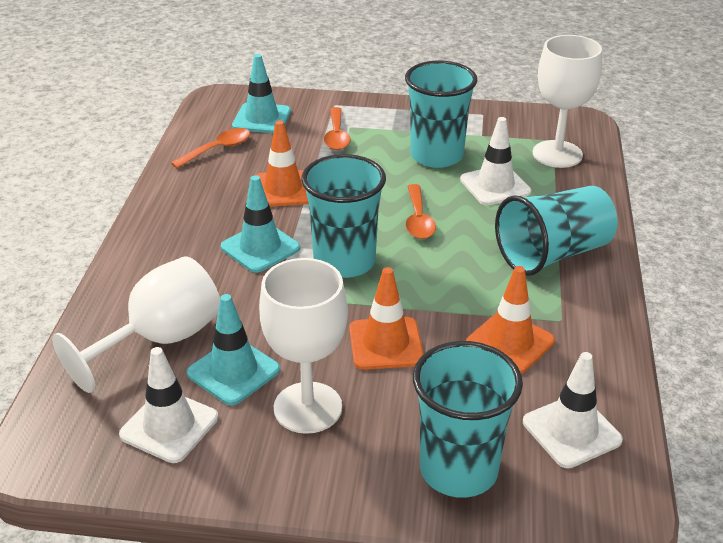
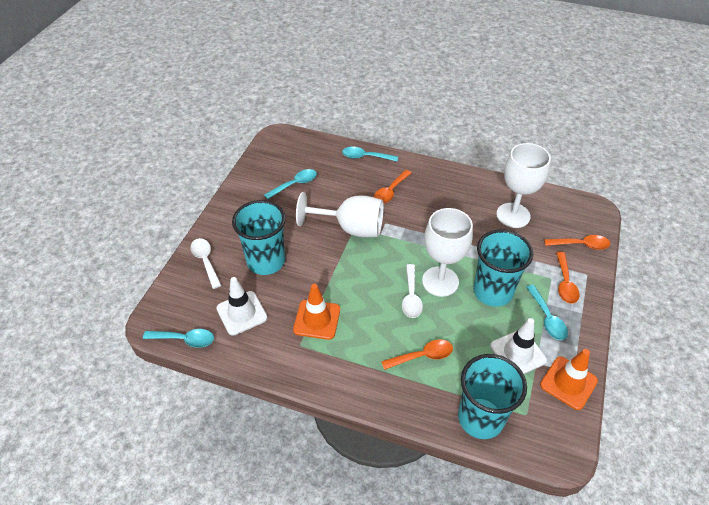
orange spoon: [171,128,250,168] [324,107,351,150] [406,184,436,239] = 3 -> [374,170,412,203] [381,339,453,370] [544,235,610,250] [556,252,580,304] = 4
orange traffic cone: [256,120,308,207] [349,267,424,370] [466,266,555,374] = 3 -> [293,284,340,340] [540,349,598,410] = 2
turquoise cup: [301,154,386,278] [405,61,478,168] [413,341,523,498] [495,186,618,276] = 4 -> [232,200,286,275] [458,354,527,439] [473,230,533,307] = 3
turquoise spoon: none = 0 -> [143,329,214,348] [264,169,317,199] [342,147,398,162] [526,285,568,340] = 4
turquoise traffic cone: [187,294,280,405] [221,175,300,273] [232,54,291,133] = 3 -> none = 0
white spoon: none = 0 -> [190,238,221,289] [402,264,423,318] = 2
white traffic cone: [119,347,218,463] [460,117,531,206] [523,352,623,468] = 3 -> [216,277,268,336] [490,318,547,374] = 2

